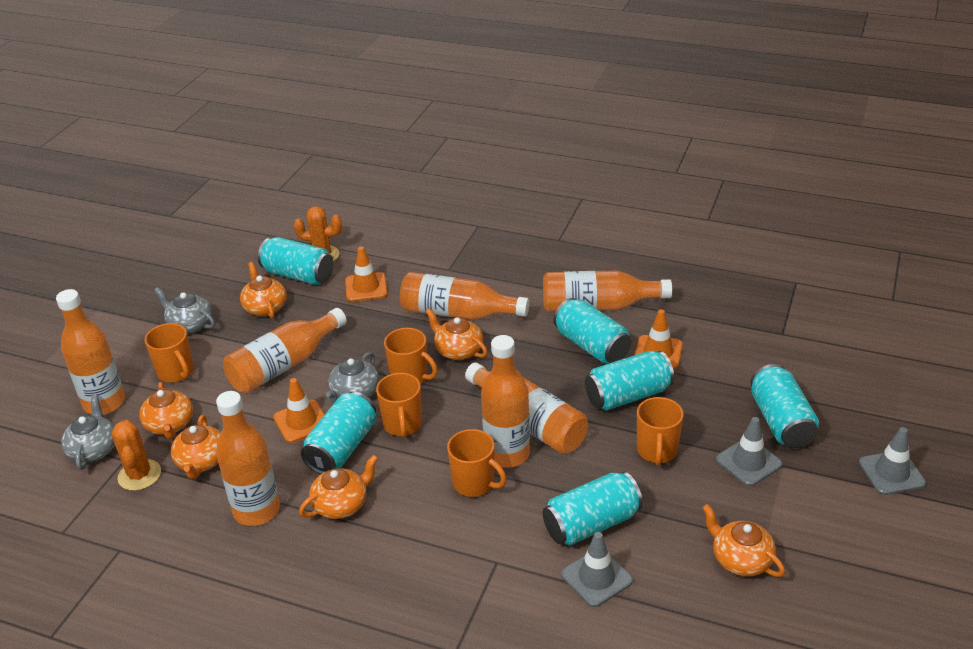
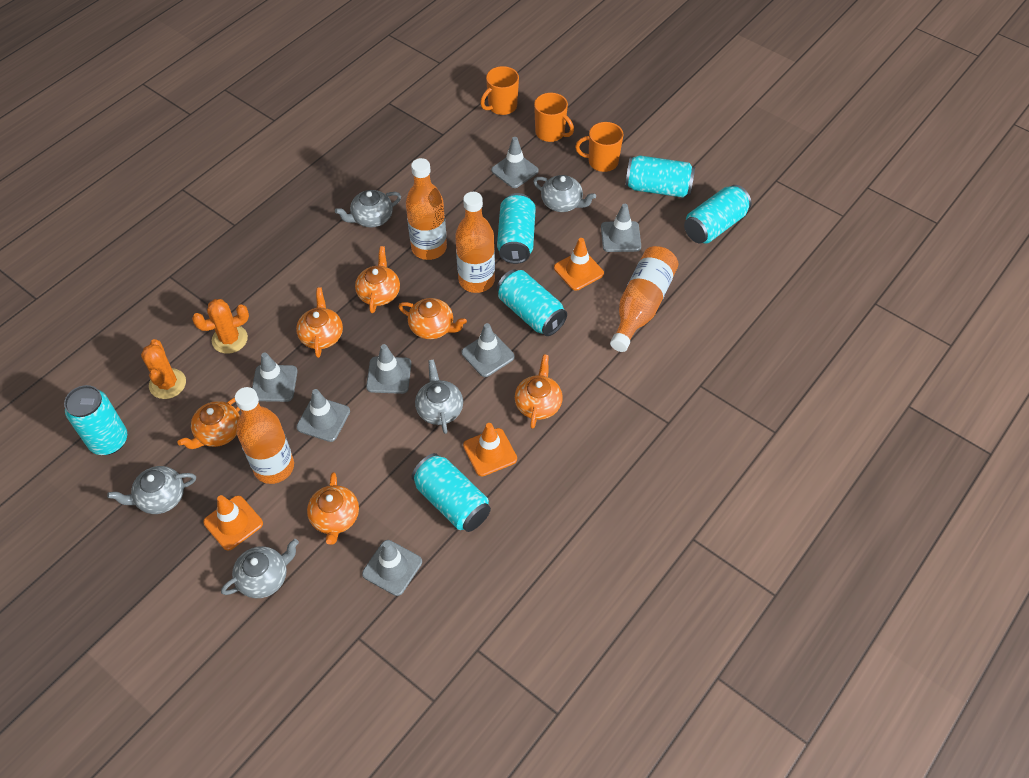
grey teapot: [61,394,115,470] [154,287,215,334] [326,352,379,404] = 3 -> [107,466,196,514] [221,539,299,598] [335,190,401,228] [415,359,463,434] [533,175,596,212] = 5
grey traffic cone: [561,532,633,607] [716,417,782,486] [859,427,926,495] = 3 -> [252,352,298,402] [296,389,350,442] [362,540,422,596] [366,344,411,394] [462,323,515,377] [491,137,539,188] [601,204,641,252] = 7
orange bottle: [56,289,125,415] [216,391,280,526] [223,308,347,393] [400,272,529,320] [465,363,588,454] [481,335,530,468] [543,271,672,311] = 7 -> [235,387,294,484] [406,158,447,260] [455,192,495,293] [610,246,678,352] = 4
orange mug: [145,323,194,383] [376,373,422,438] [384,328,438,385] [447,429,507,497] [637,397,684,465] = 5 -> [480,66,519,115] [534,93,574,142] [575,122,624,172] = 3

